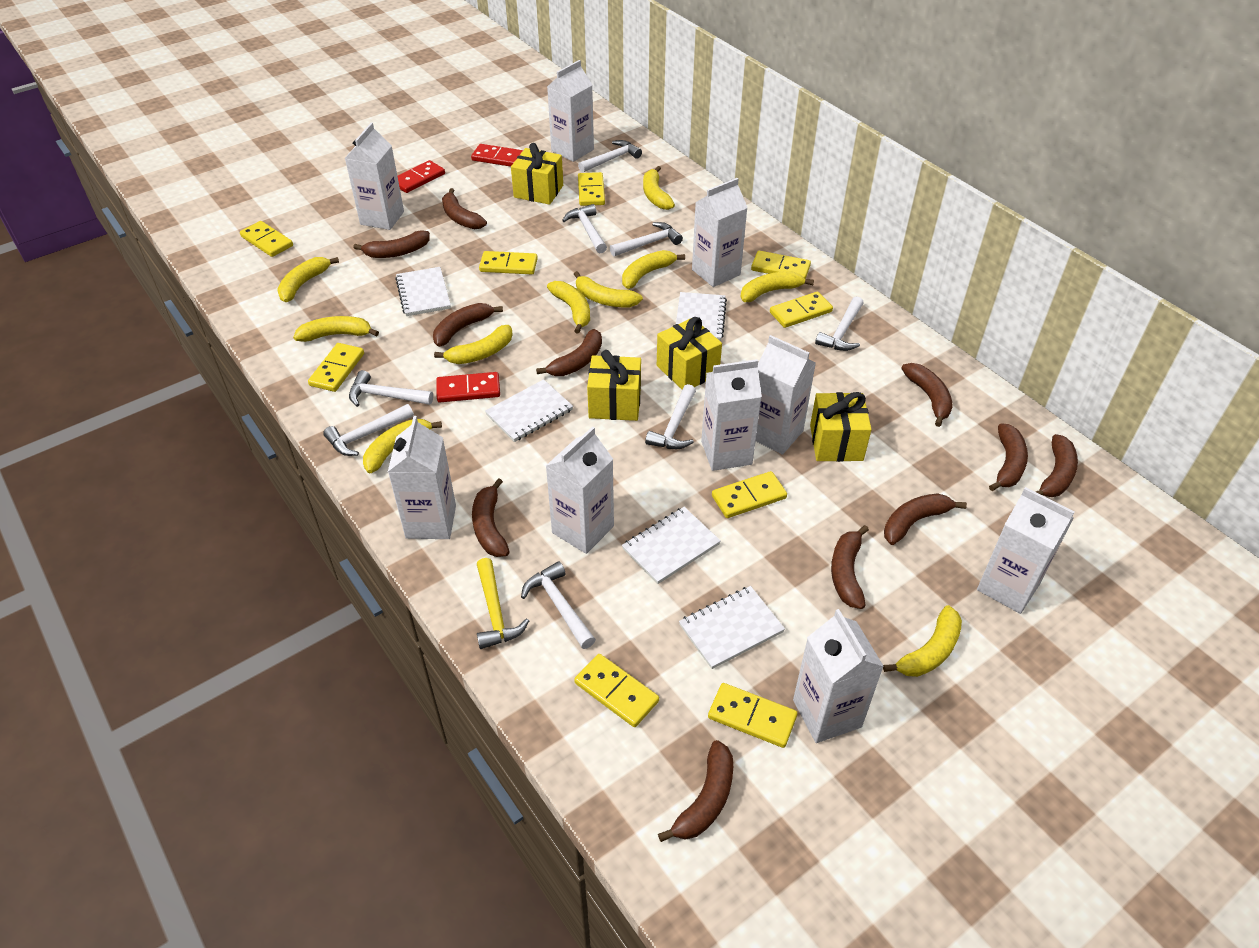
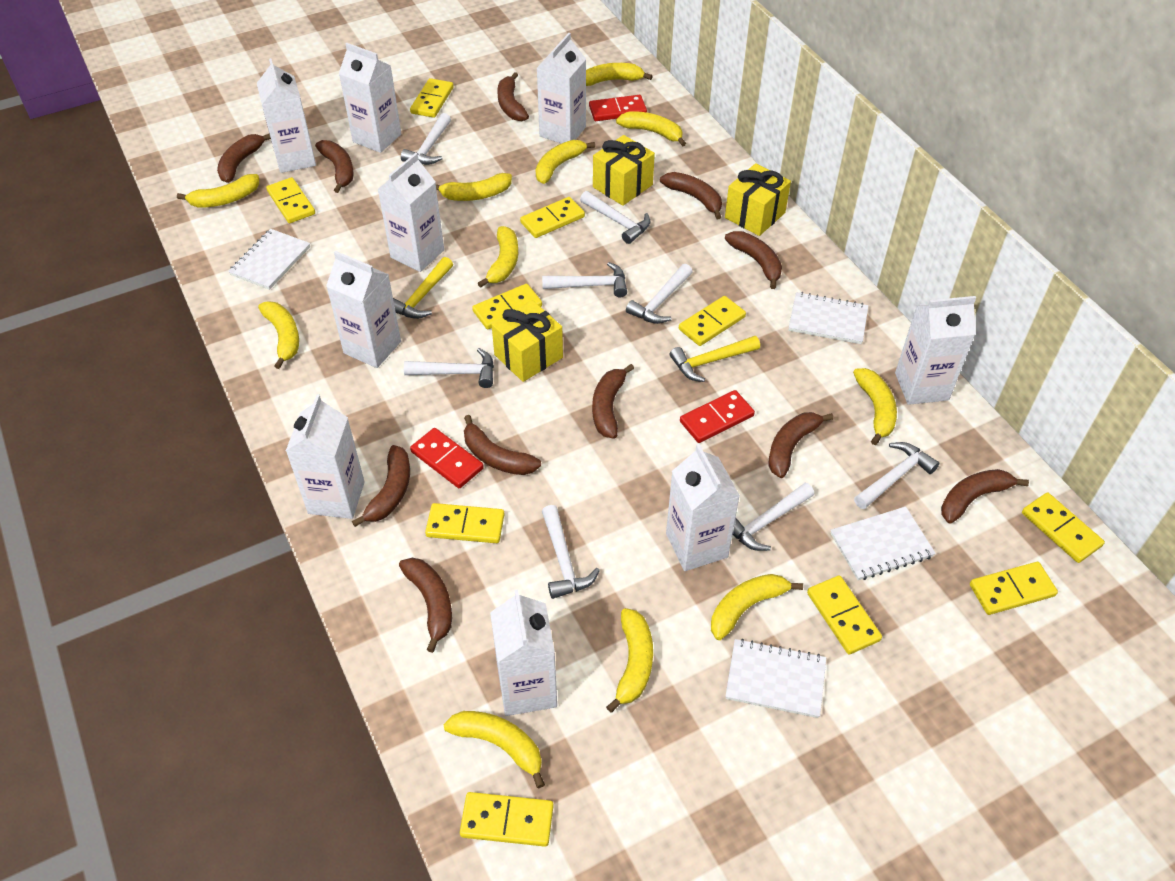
white notebook: [395,267,451,316] [485,379,573,442] [622,507,721,584] [676,292,727,341] [679,586,785,669] = 5 -> [228,229,310,290] [725,639,826,718] [789,292,868,344] [830,507,936,580] = 4
yellow banana: [277,257,339,302] [293,316,379,342] [363,419,442,473] [434,325,513,364] [547,281,590,334] [574,271,643,307] [622,250,685,289] [643,166,675,210] [740,271,814,302] [883,605,962,677] = 10 -> [177,174,259,208] [258,301,299,369] [436,173,512,201] [443,711,545,788] [478,226,518,288] [536,140,595,184] [586,63,653,86] [606,608,653,713] [616,111,686,147] [711,574,803,640] [853,368,897,445] = 11
yellow domino: [240,221,293,257] [308,343,364,392] [479,251,538,274] [574,654,659,727] [578,172,605,206] [708,683,798,748] [712,471,787,518] [751,251,811,279] [770,292,833,328] = 9 -> [266,177,315,223] [410,78,454,118] [425,503,505,543] [460,792,553,847] [472,284,542,329] [520,197,585,238] [679,296,746,346] [807,576,882,655] [970,562,1058,615] [1022,492,1105,563] = 10
yellow gift: [511,143,563,205] [587,350,641,421] [657,317,722,389] [810,392,872,462] = 4 -> [491,300,563,382] [593,135,655,206] [725,163,791,236] = 3
yellow hammer: [477,558,529,649] = 1 -> [393,257,453,319] [670,336,760,382] = 2

